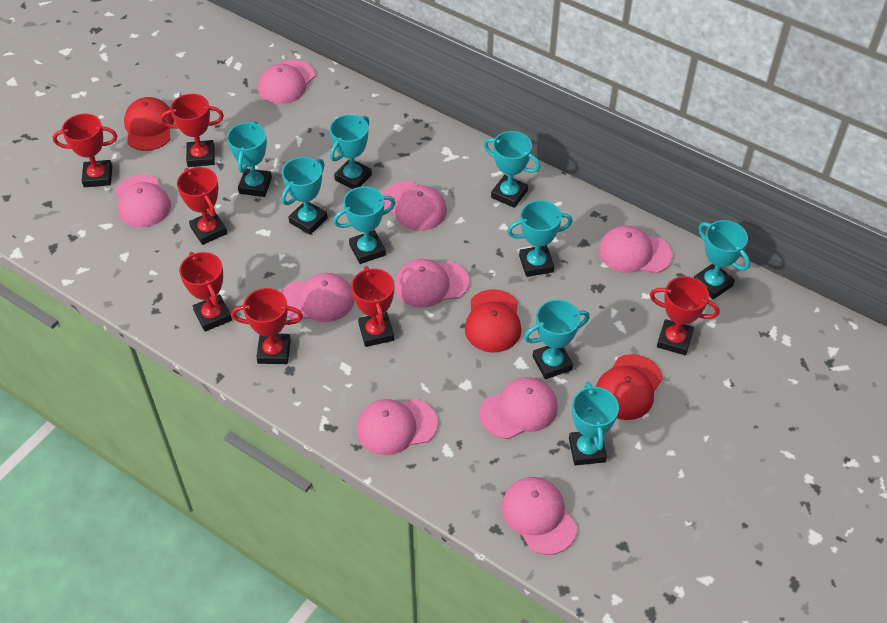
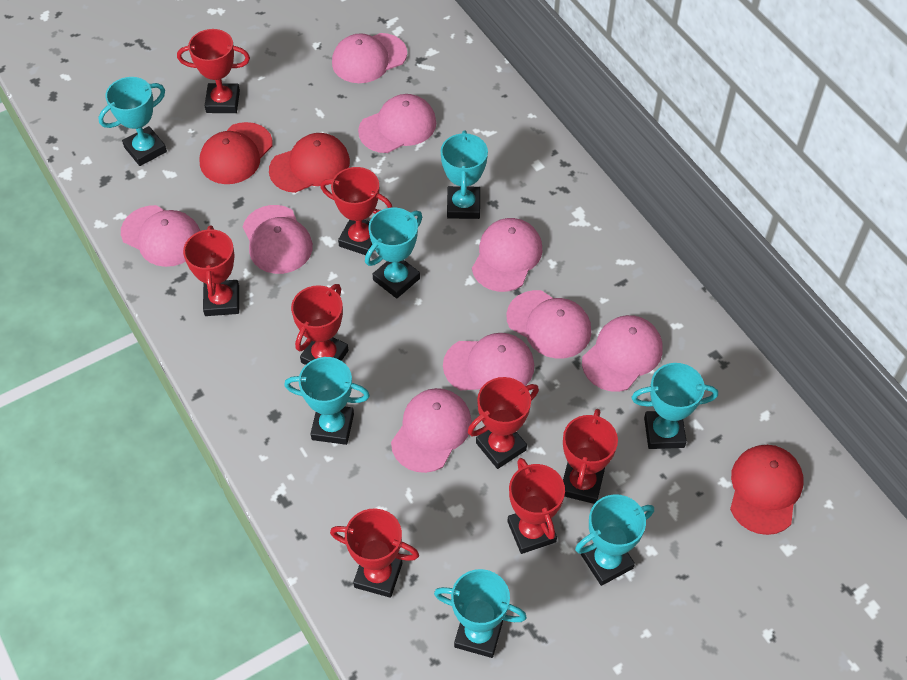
red trophy: [53,114,117,187] [161,94,224,167] [177,167,227,245] [179,252,232,332] [231,288,303,364] [351,266,394,347] [650,276,720,355] = 7 -> [177,29,250,113] [183,225,239,316] [291,284,348,365] [320,167,393,255] [330,508,419,598] [468,377,539,469] [507,458,565,554] [563,409,618,504] = 8
turquoise trophy: [227,121,272,197] [281,157,328,235] [330,114,372,189] [333,186,395,264] [484,131,540,208] [507,200,573,277] [524,299,590,379] [569,382,619,465] [694,220,750,300] = 9 -> [98,77,167,166] [284,357,370,445] [365,207,422,299] [434,569,527,658] [441,131,488,219] [575,494,654,586] [631,363,718,449] = 7

